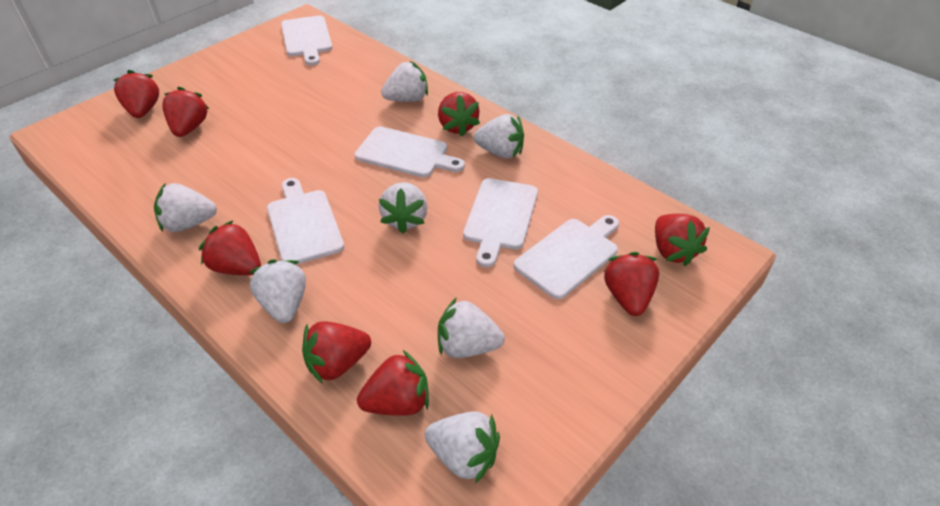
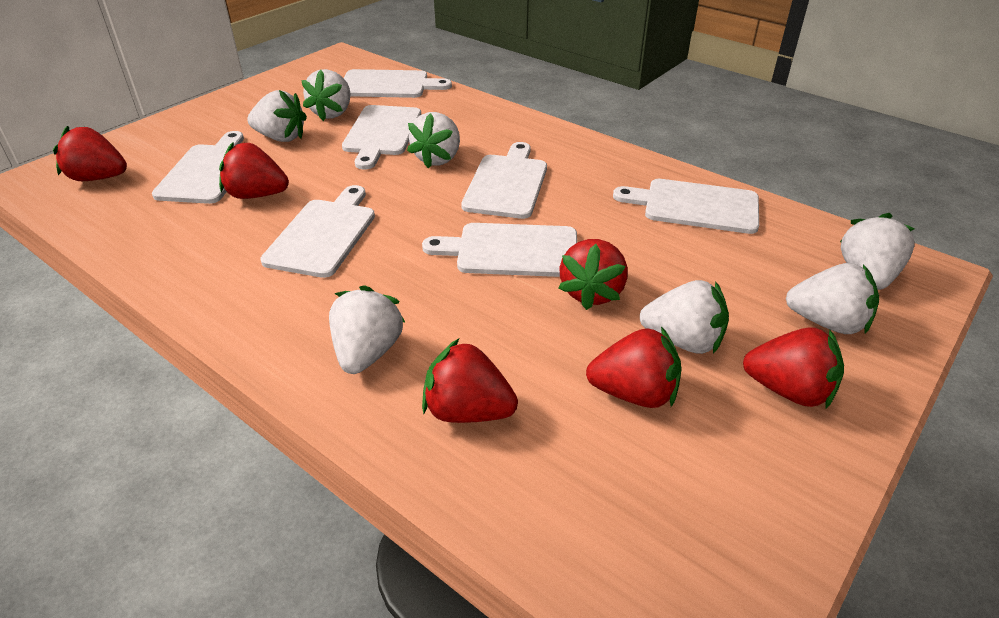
red strawberry: [114,70,160,118] [162,87,209,137] [199,220,261,275] [302,321,371,384] [357,350,429,416] [438,92,480,137] [604,252,659,316] [655,214,710,266] = 8 -> [53,126,127,181] [219,142,289,199] [422,338,518,423] [558,239,628,310] [586,327,682,408] [743,327,844,409] = 6
white cutting board: [267,178,344,265] [281,15,332,66] [355,126,465,177] [463,178,538,268] [514,215,619,299] = 5 -> [152,131,244,204] [260,185,375,278] [342,105,421,170] [344,69,452,98] [422,223,577,277] [461,142,547,219] [613,179,759,234] = 7

